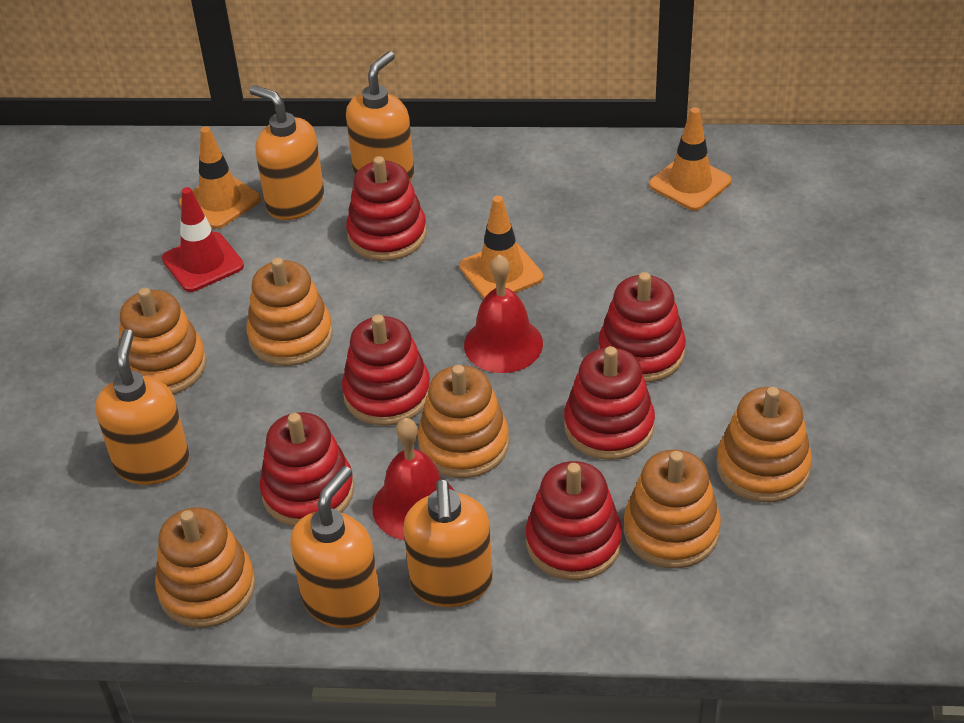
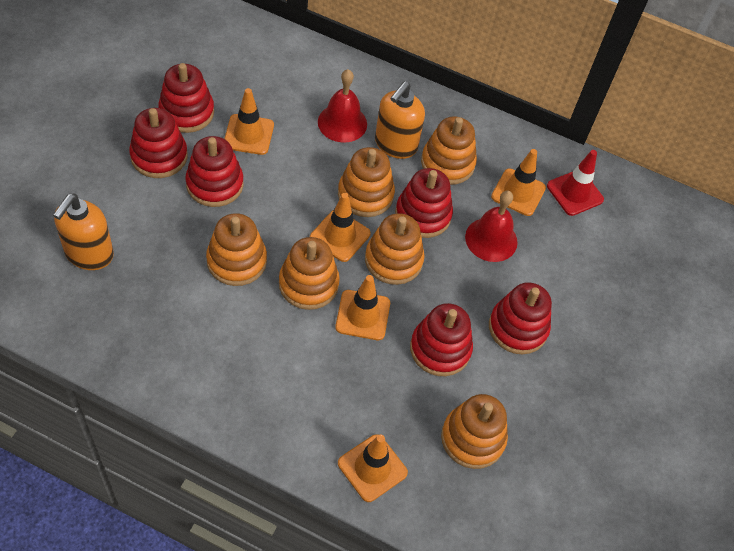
orange soap dispenser: [95,329,189,485] [250,85,324,220] [290,466,381,628] [346,51,414,181] [403,479,493,607] = 5 -> [53,194,114,270] [375,81,425,159] = 2
orange traffic cone: [179,127,261,229] [459,196,543,299] [649,107,732,211] = 3 -> [224,88,274,155] [310,193,371,262] [335,275,390,340] [338,434,408,502] [491,149,546,216] = 5

